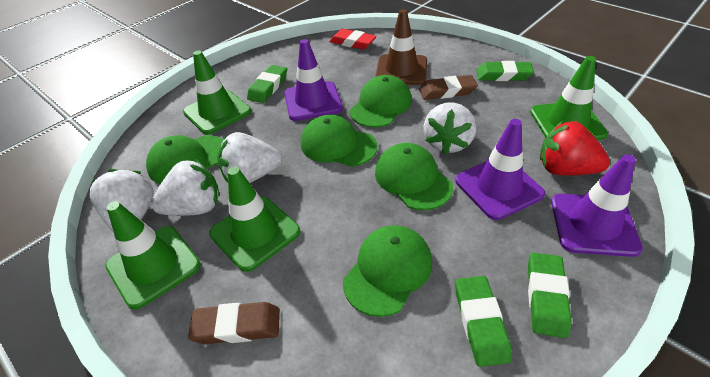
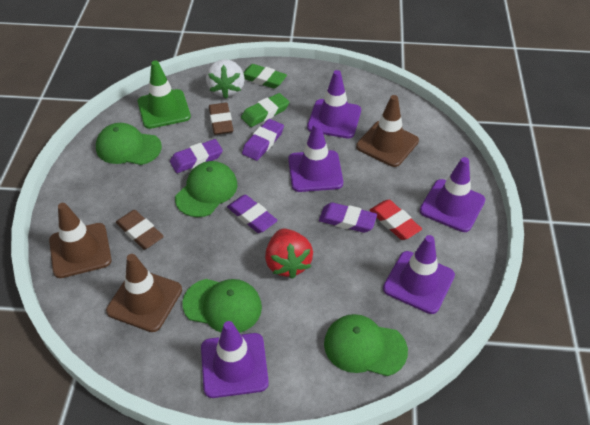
brown traffic cone: [375,9,427,85] = 1 -> [49,203,112,278] [106,254,182,332] [356,95,419,167] = 3
green cap: [146,135,223,184] [301,115,377,167] [343,225,432,317] [350,75,412,128] [375,143,453,210] = 5 -> [96,123,162,165] [175,161,237,217] [182,279,262,333] [324,314,408,376] = 4
green eraser: [247,65,287,103] [455,276,512,367] [476,61,534,81] [528,253,572,338] = 4 -> [241,93,289,127] [243,64,287,89] = 2
green traffic cone: [105,201,200,310] [183,50,251,135] [209,167,300,272] [530,56,608,140] = 4 -> [138,61,191,129] = 1
purple eraser: none = 0 -> [170,139,223,173] [227,195,278,233] [242,119,284,161] [319,202,377,233] = 4
purple traffic cone: [284,39,343,121] [455,119,545,220] [551,154,643,257] = 3 -> [201,321,269,398] [288,123,343,192] [307,70,361,138] [383,235,455,314] [420,157,485,232] = 5
white strawberry: [90,169,154,232] [151,159,219,216] [217,132,282,183] [423,102,476,155] = 4 -> [206,59,245,99] = 1

